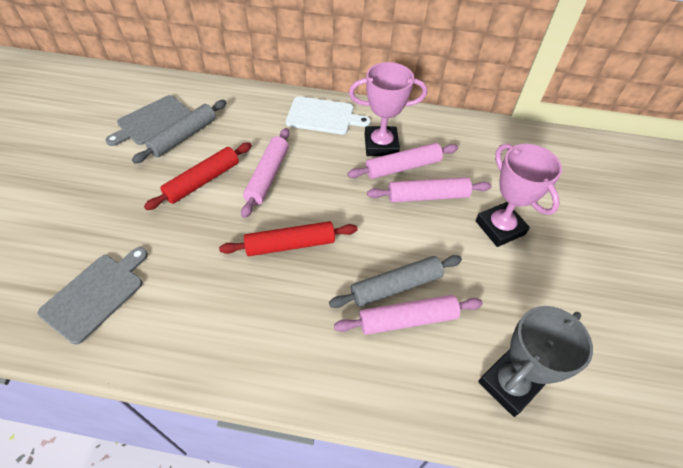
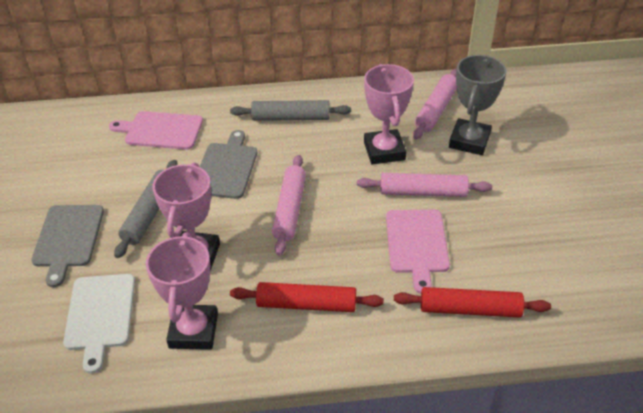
pink cutting board: none = 0 -> [109,111,203,150] [386,210,450,294] = 2
pink rolling pin: [241,128,289,218] [334,295,483,335] [347,143,458,179] [367,177,492,203] = 4 -> [272,155,306,256] [357,173,492,197] [413,69,457,139] = 3
pink trophy: [349,62,427,156] [476,144,562,247] = 2 -> [146,232,218,350] [153,162,220,271] [364,64,414,164] = 3

